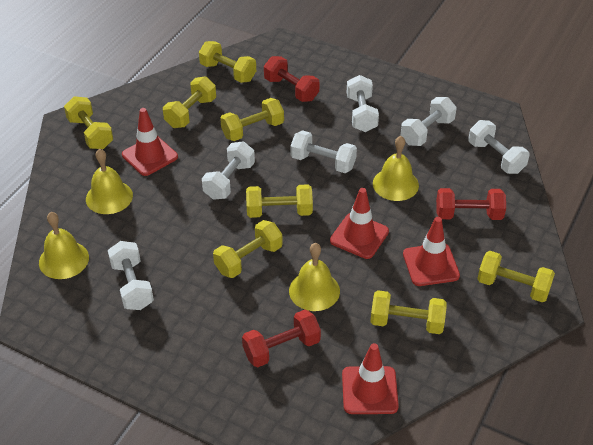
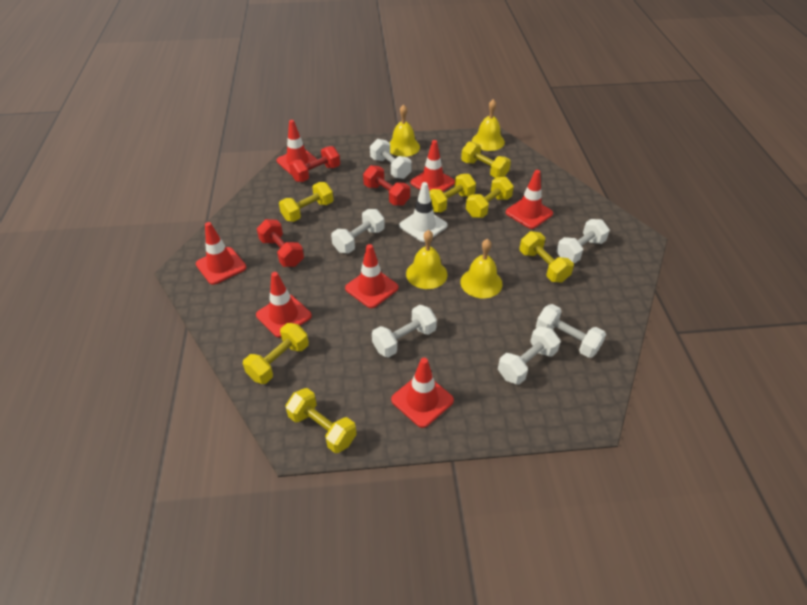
red traffic cone: [122,108,178,176] [330,188,389,259] [342,343,399,414] [403,217,460,286] = 4 -> [196,222,246,285] [256,272,312,338] [277,120,318,174] [345,244,399,308] [391,358,454,428] [410,140,455,192] [506,170,553,229] = 7
white traffic cone: none = 0 -> [399,182,448,242] = 1
yellow dumbbell: [64,96,113,149] [163,76,216,128] [199,41,256,83] [213,220,282,278] [220,98,284,141] [246,184,313,218] [370,290,447,334] [477,251,555,302] = 8 -> [243,323,309,384] [279,182,334,222] [285,388,357,453] [429,174,476,213] [461,141,511,178] [466,177,514,218] [520,231,574,282] = 7

